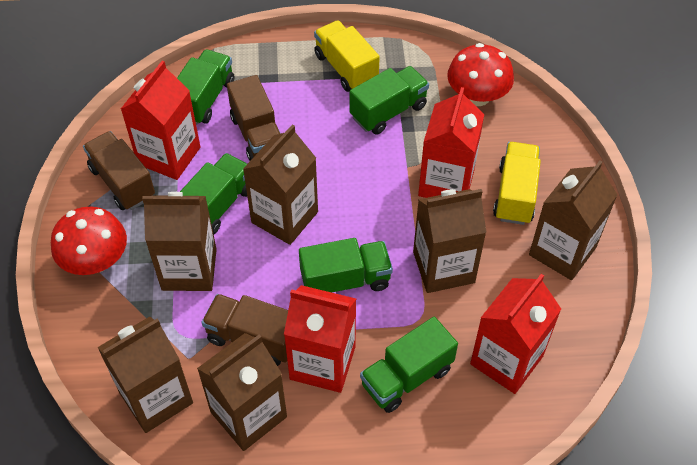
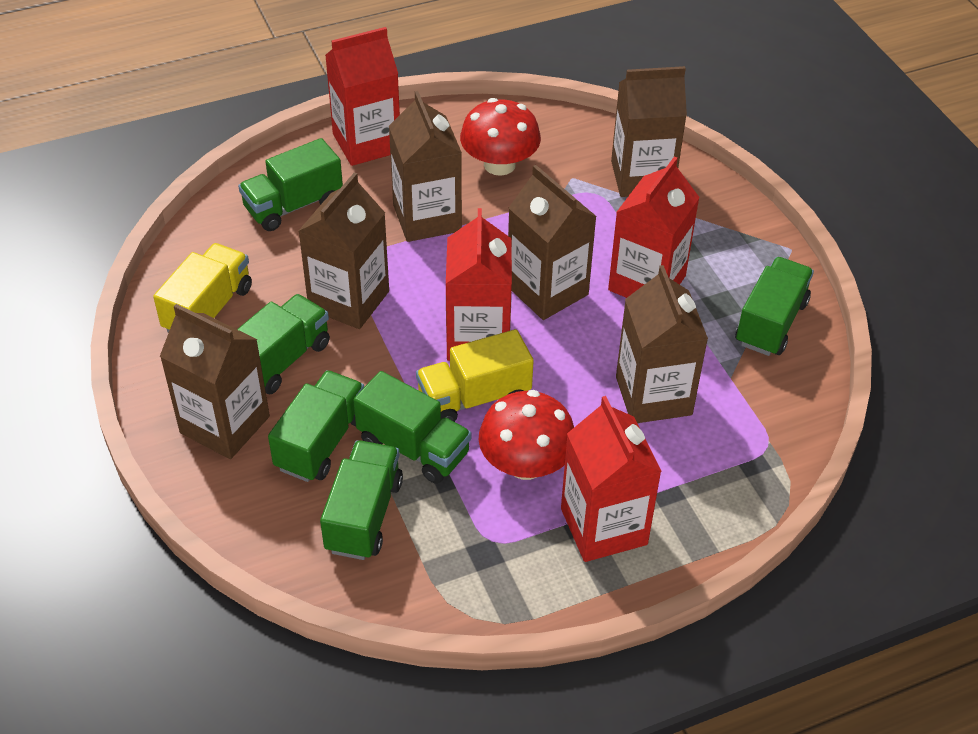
brown truck: [83,131,155,210] [201,294,288,366] [227,75,281,161] = 3 -> none = 0
green truck: [177,49,234,125] [180,153,247,234] [299,238,393,293] [350,66,429,135] [360,317,458,413] = 5 -> [237,294,330,394] [238,138,343,231] [268,370,364,482] [320,440,403,560] [353,371,472,484] [735,257,814,356] = 6

